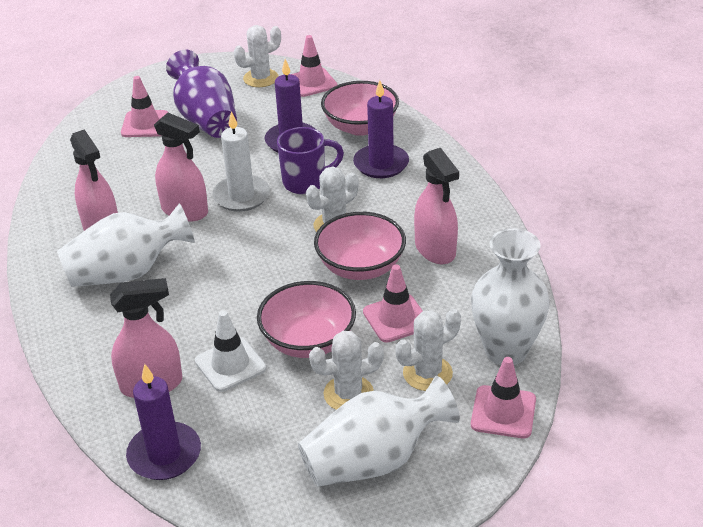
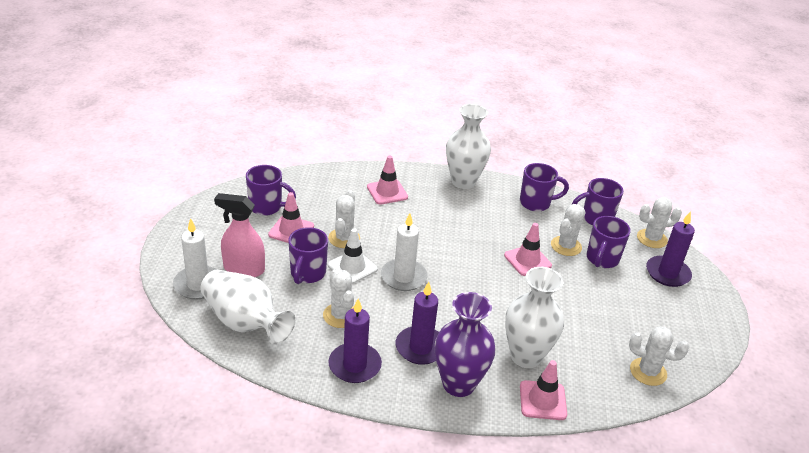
pink bowl: [257,281,356,358] [314,212,406,280] [321,81,399,136] = 3 -> none = 0
pink spray bottle: [70,129,118,231] [110,278,182,398] [154,113,208,222] [414,148,459,264] = 4 -> [214,193,265,277] = 1
purple mug: [277,127,344,194] = 1 -> [246,165,296,216] [288,227,328,284] [520,163,569,212] [572,178,624,226] [587,216,631,268] = 5
white cactus: [234,25,281,87] [306,167,359,232] [309,331,384,410] [396,309,461,391] = 4 -> [323,269,354,328] [328,190,360,248] [551,204,586,256] [629,326,689,386] [637,197,682,248] = 5
white candle: [212,111,270,212] = 1 -> [173,218,217,300] [381,213,427,291] = 2

